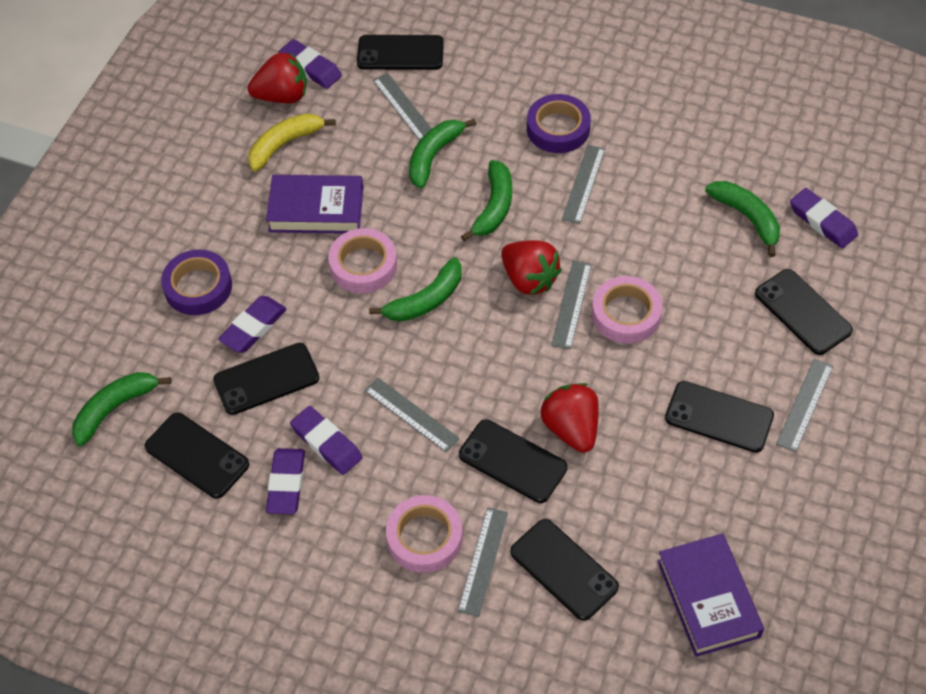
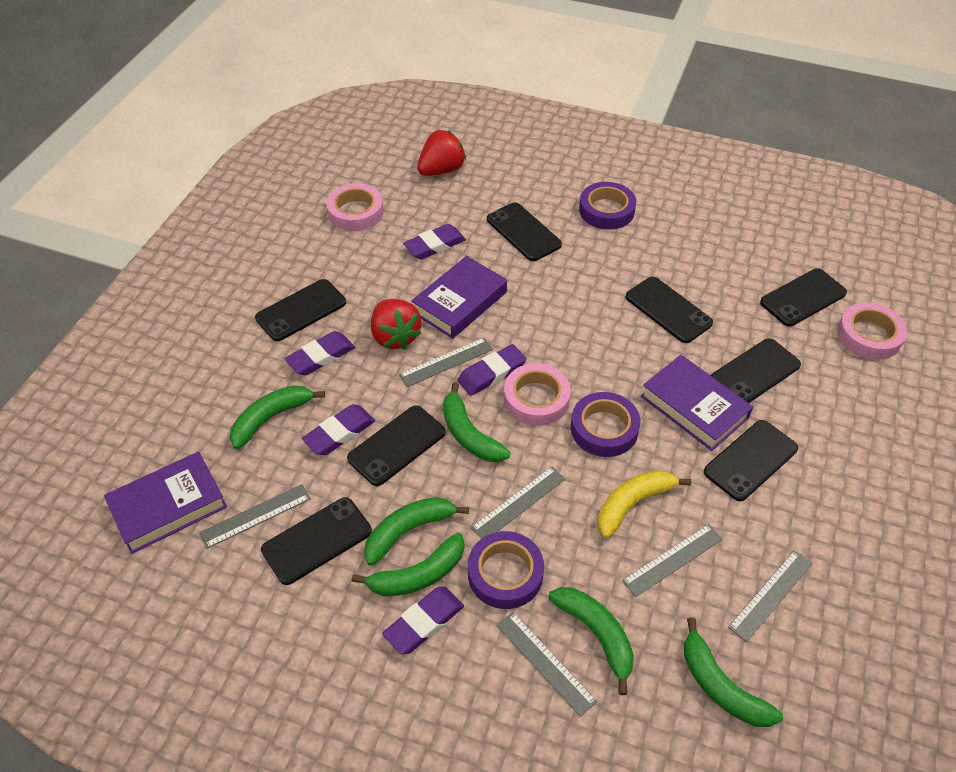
black phone: [145,413,249,499] [213,343,319,415] [357,35,444,70] [459,419,568,503] [510,519,619,621] [665,381,774,453] [755,269,853,355] = 7 -> [255,279,346,341] [261,497,372,585] [347,405,446,486] [487,202,562,261] [626,277,713,343] [704,420,798,501] [711,338,801,403] [760,268,847,327] = 8
green banana: [72,372,171,446] [369,258,462,322] [409,119,476,189] [461,160,512,241] [705,181,780,257] = 5 -> [230,385,325,449] [352,532,464,597] [364,497,469,566] [443,382,511,462] [548,587,634,695] [684,617,783,727] = 6
purple book: [266,175,363,234] [657,534,764,657] = 2 -> [104,451,227,554] [411,256,507,339] [641,355,753,451] = 3
purple tape: [161,250,232,315] [527,94,591,153] = 2 -> [468,531,544,609] [571,392,641,457] [579,182,636,230] = 3
red strawberry: [248,52,307,103] [501,240,562,295] [541,383,599,453] = 3 -> [371,299,421,350] [417,130,466,176] = 2

